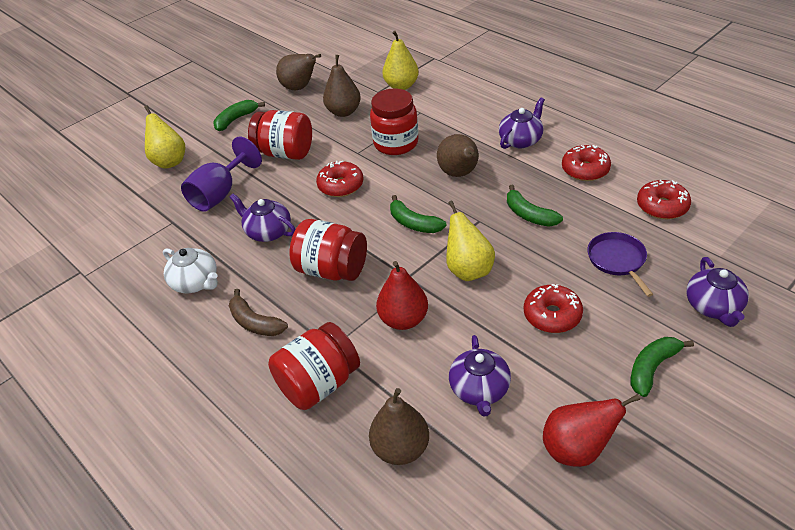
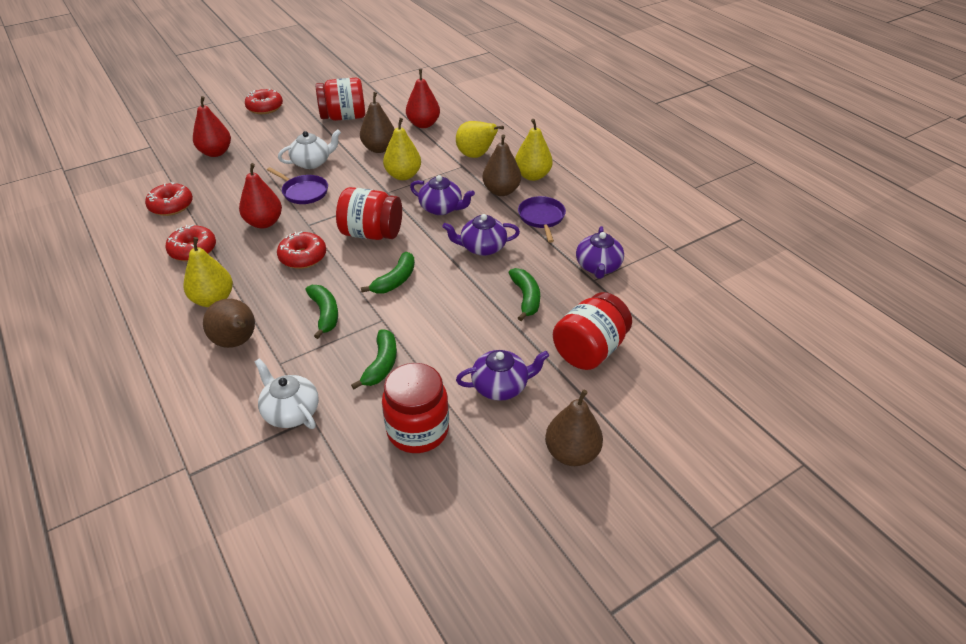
brown banana: [229,289,288,336] = 1 -> none = 0
purple goblet: [181,136,262,212] = 1 -> none = 0
purple pan: [587,232,653,297] = 1 -> [267,167,328,204] [518,196,566,243] = 2
red pear: [376,261,428,330] [543,394,640,467] = 2 -> [193,96,231,157] [239,163,282,228] [406,69,440,128] = 3
white teapot: [163,248,218,293] = 1 -> [255,358,319,429] [278,130,341,169] = 2
yellow pear: [144,105,185,169] [383,31,419,90] [446,201,495,281] = 3 -> [184,237,233,307] [383,118,421,180] [456,121,504,158] [515,119,553,181] = 4

